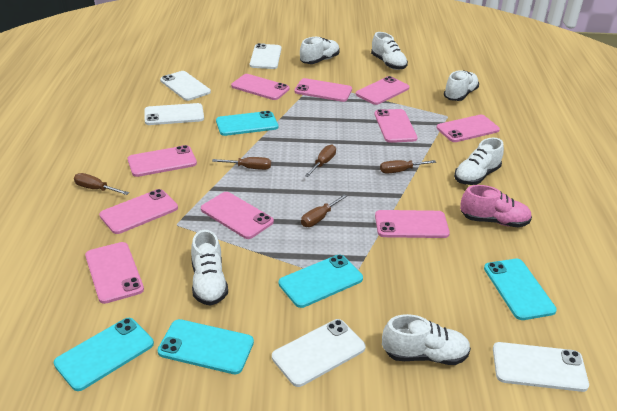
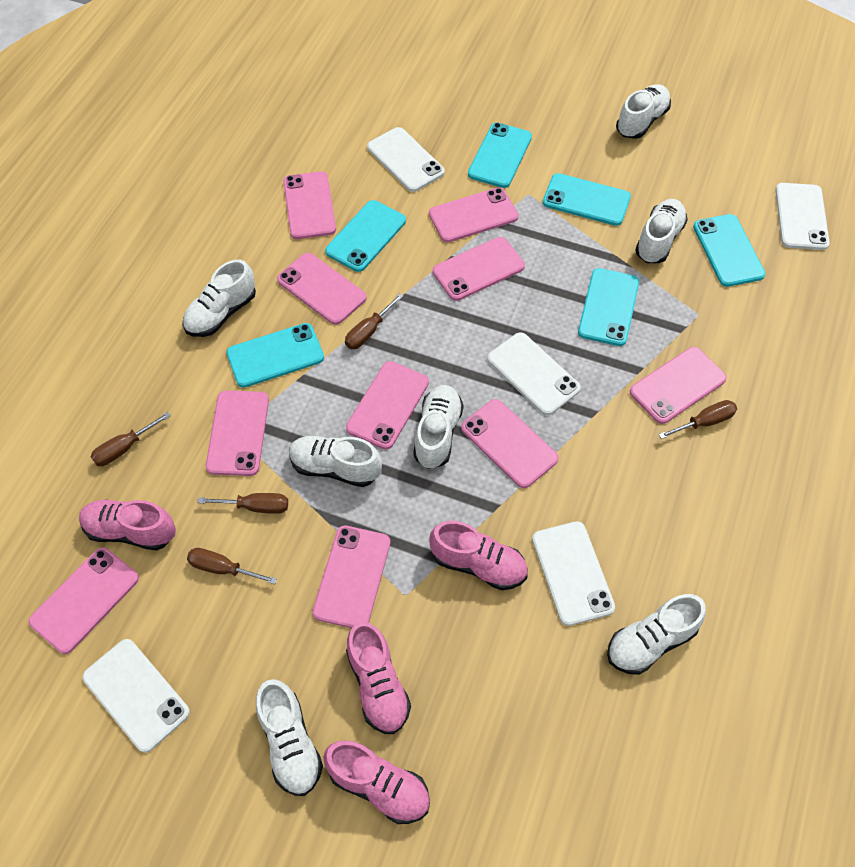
pink shoe: [460,185,532,227] = 1 -> [79,499,176,550] [323,740,430,824] [346,621,411,734] [429,521,528,590] = 4
turquoise phone: [54,318,154,391] [157,319,254,374] [216,111,278,136] [279,255,363,308] [484,259,557,320] = 5 -> [226,323,324,388] [325,200,406,272] [468,123,532,188] [543,173,631,226] [578,268,639,346] [693,214,766,287] = 6
white shoe: [191,230,228,306] [300,37,340,64] [371,32,408,70] [382,314,471,365] [444,70,479,101] [454,137,504,185] = 6 -> [183,259,256,337] [256,679,323,796] [289,436,382,487] [413,385,464,469] [607,594,706,675] [616,84,671,139] [635,199,688,263] = 7

